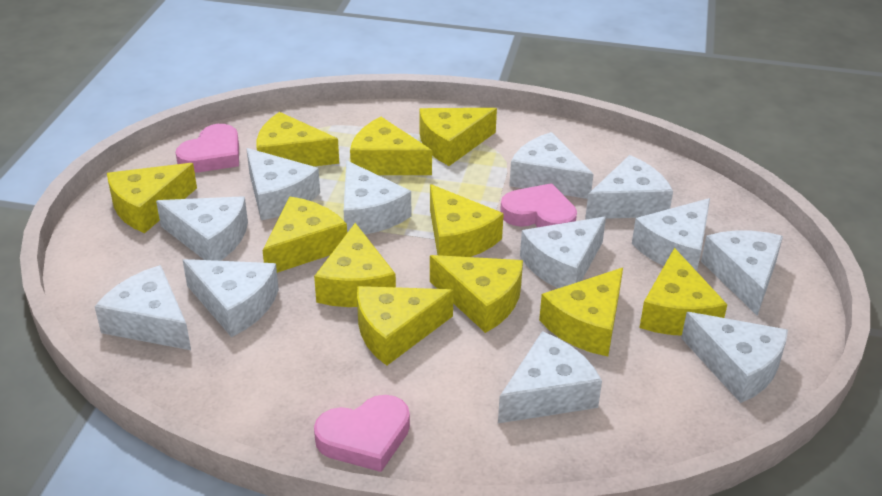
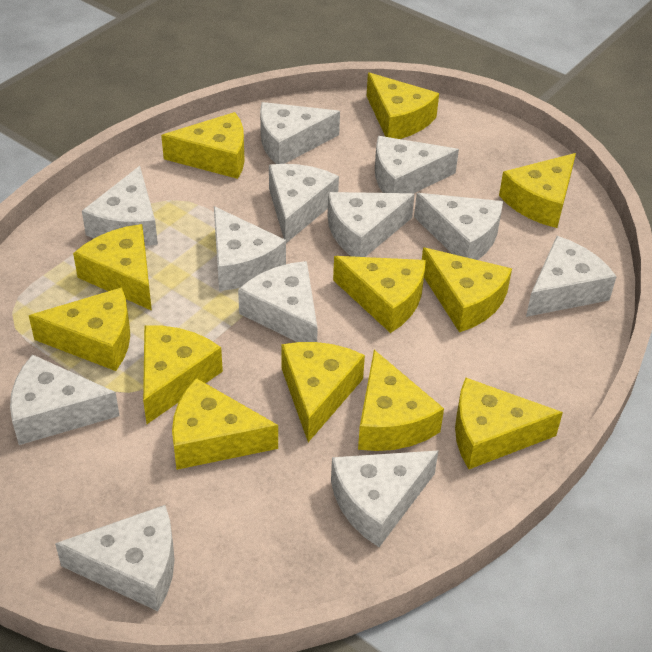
pink heart: [175,124,239,173] [314,395,410,472] [500,183,577,227] = 3 -> none = 0
yellow cheese: [107,163,197,233] [257,112,339,166] [262,197,347,273] [314,223,396,307] [350,117,432,175] [357,286,454,366] [419,108,497,166] [430,184,504,257] [430,255,523,333] [539,268,623,357] [639,248,727,335] = 11 -> [29,287,130,371] [73,224,152,311] [143,325,223,424] [161,112,245,179] [172,378,278,470] [281,342,365,442] [333,256,426,333] [358,350,444,451] [367,72,439,139] [422,247,512,332] [455,378,563,469] [499,153,576,228] = 12

